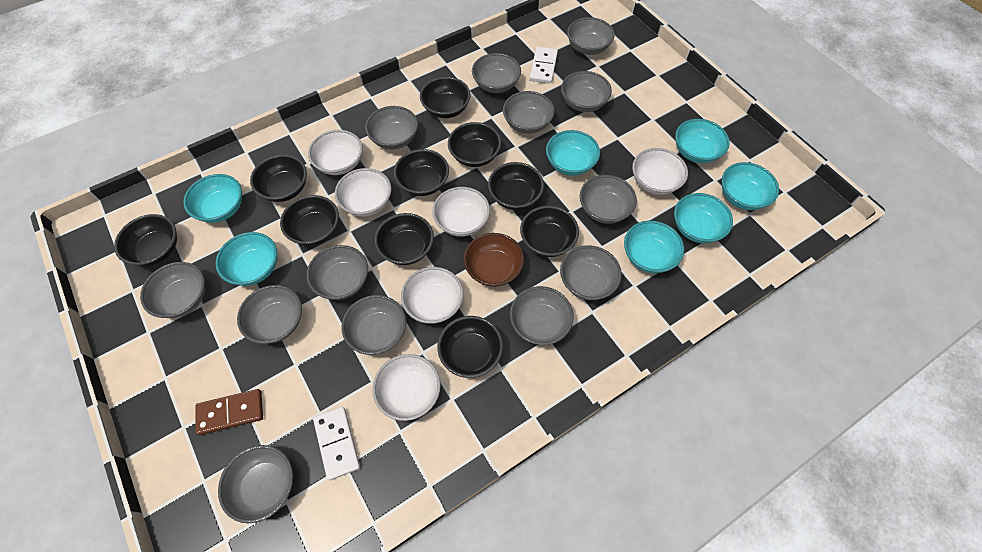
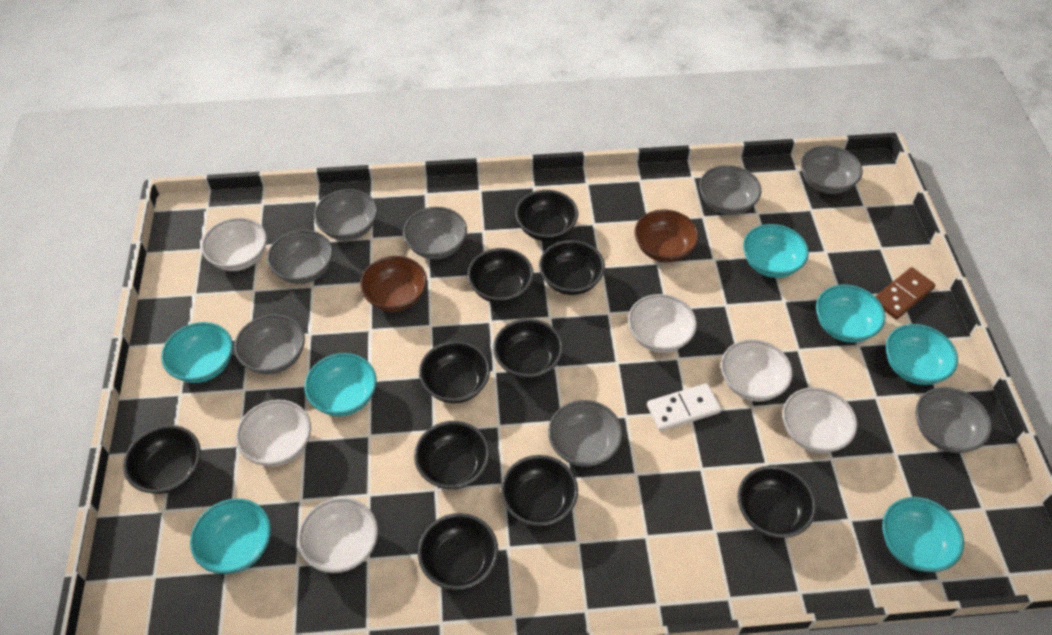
brown bowl: [464,233,524,287] = 1 -> [360,256,427,312] [634,210,699,262] = 2
grey bowl: [140,262,205,318] [218,445,293,523] [237,285,302,344] [306,245,368,300] [341,295,406,355] [365,106,418,149] [472,53,521,93] [503,91,555,134] [510,286,574,345] [560,245,622,300] [561,71,612,112] [567,17,615,55] [580,175,637,224] = 13 -> [234,314,305,375] [267,230,333,284] [314,189,378,241] [403,207,467,259] [548,400,623,467] [699,165,762,215] [801,145,863,194] [916,387,992,453] = 8
white domino: [313,407,360,480] [529,47,558,84] = 2 -> [647,383,721,431] = 1

